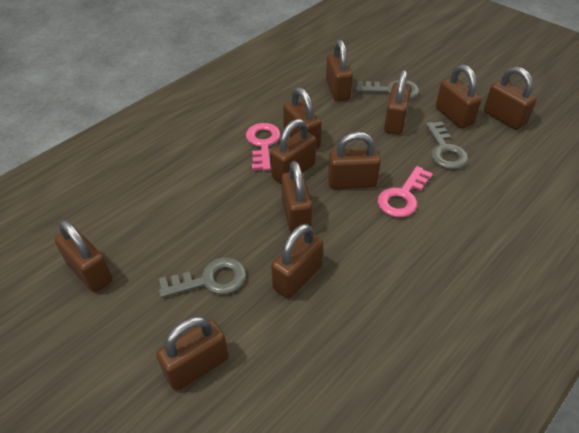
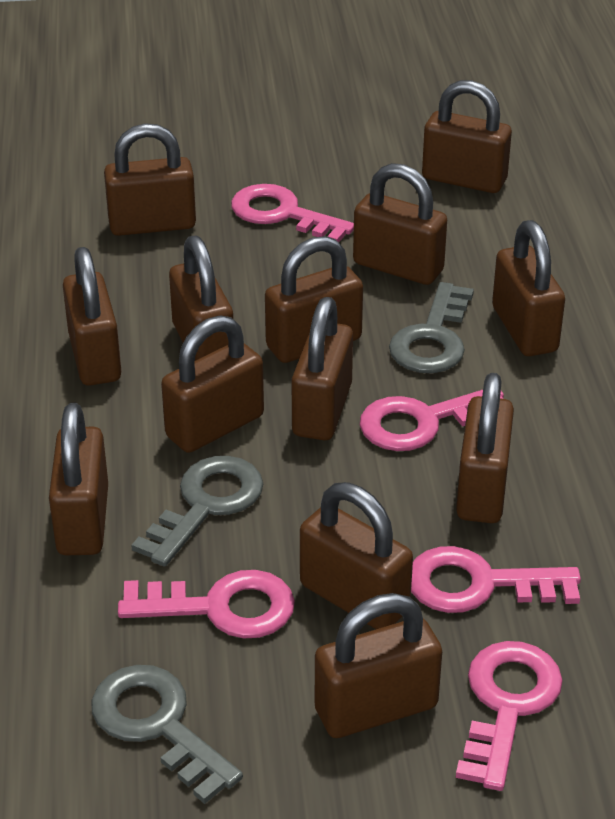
brown padlock: [55,220,113,292] [156,316,229,391] [271,119,316,183] [271,224,323,299] [281,161,312,233] [283,87,322,149] [326,39,353,101] [328,132,381,189] [384,70,411,135] [436,65,482,129] [484,67,537,130] = 11 -> [49,403,108,555] [63,247,121,386] [104,123,196,236] [161,315,264,453] [169,236,233,361] [265,236,363,363] [291,297,353,440] [300,482,413,629] [315,593,442,738] [353,163,447,285] [422,80,512,193] [456,373,514,523] [492,220,565,356] = 13
pink key: [246,123,281,171] [377,166,433,217] = 2 -> [118,570,295,638] [231,184,354,242] [360,390,504,451] [411,546,581,613] [456,641,563,791] = 5

